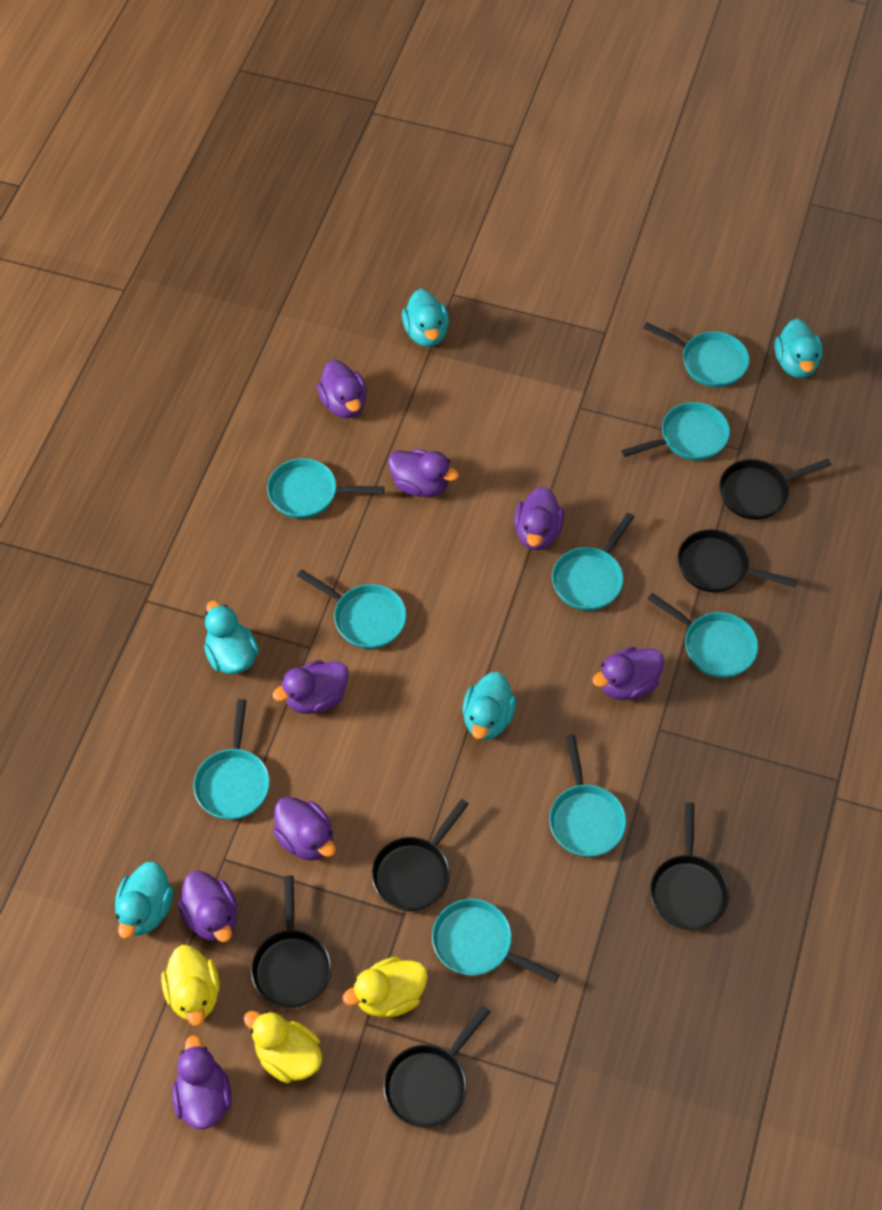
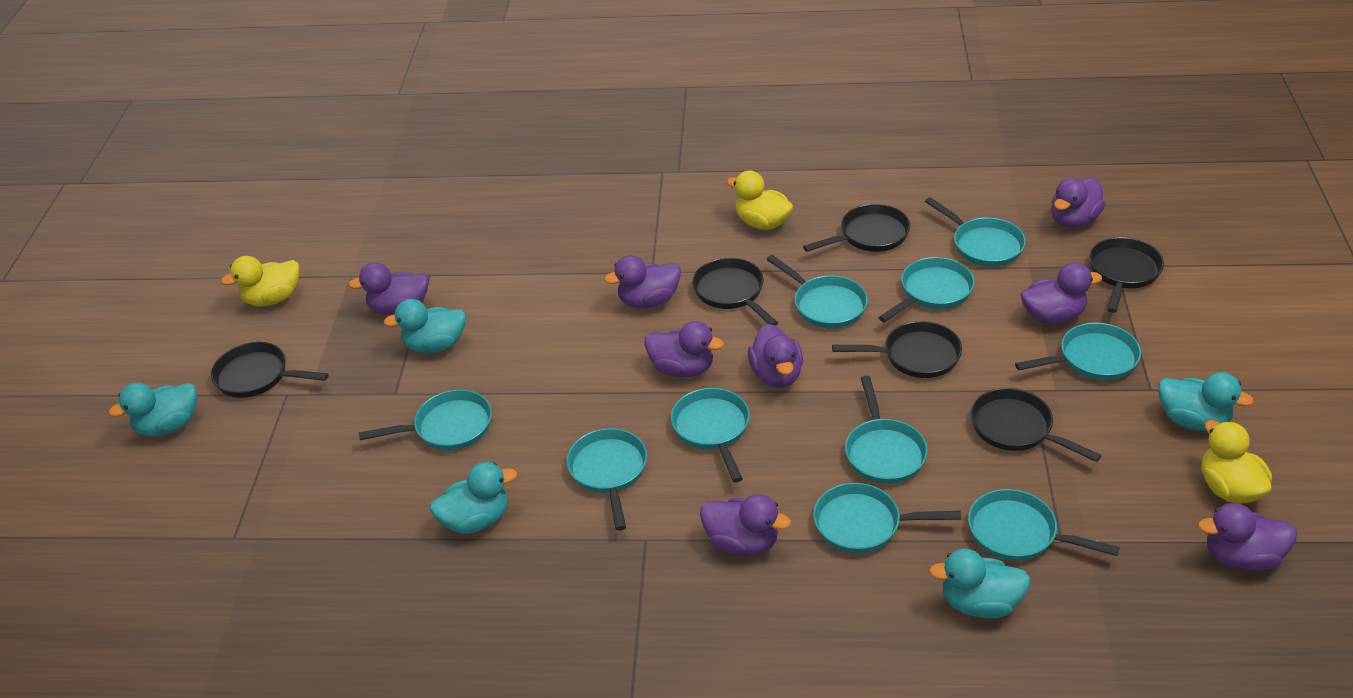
turquoise pan: [193,699,270,820] [267,458,384,519] [297,569,406,649] [432,899,559,983] [549,735,626,857] [552,513,634,611] [621,402,730,460] [643,322,749,388] [648,593,758,678] = 9 -> [359,390,492,450] [566,428,647,530] [671,388,750,483] [766,255,868,328] [813,483,961,553] [845,376,928,484] [878,257,975,322] [925,197,1026,267] [968,489,1120,561] [1015,322,1141,380] = 10

